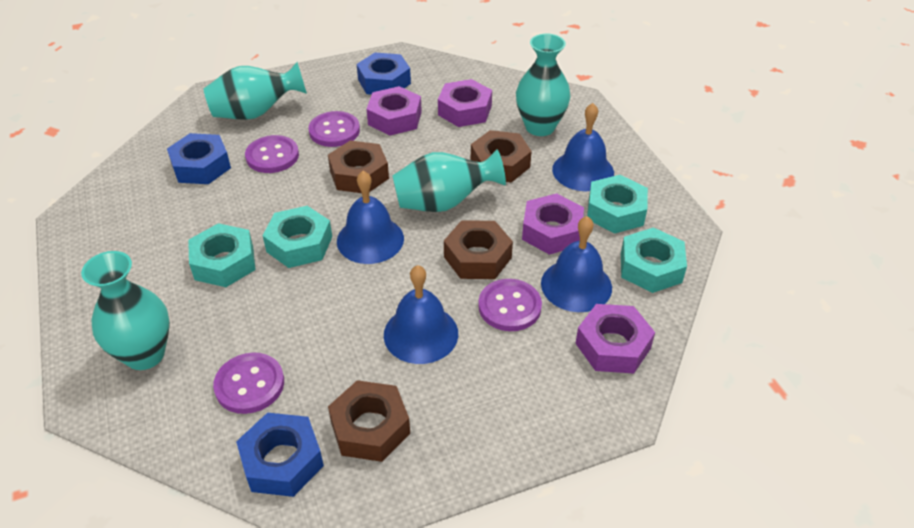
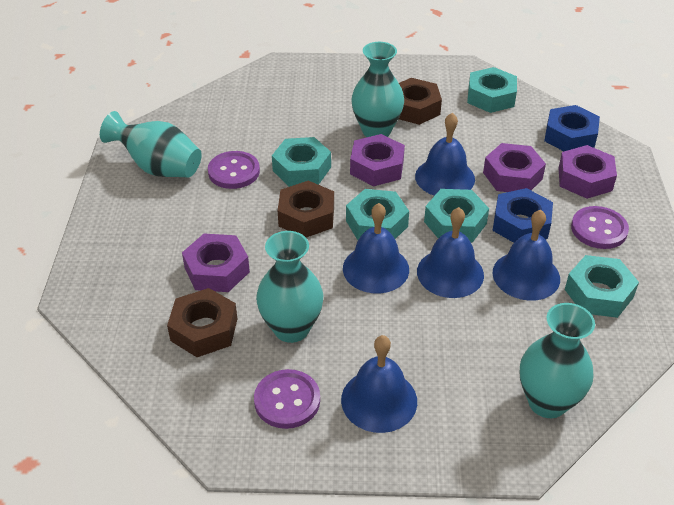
blue bell: [337,171,404,264] [384,265,458,364] [541,216,612,312] [552,103,614,191] = 4 -> [341,335,417,433] [343,203,409,294] [415,113,475,196] [417,207,484,298] [493,210,560,301] = 5
blue nut: [167,133,231,184] [236,413,324,497] [357,53,411,95] = 3 -> [493,188,553,243] [544,105,600,151] = 2
brown nut: [328,140,389,193] [328,380,410,462] [444,220,513,279] [471,130,532,182] = 4 -> [167,288,237,357] [278,181,334,238] [399,78,442,125] = 3
purple button: [213,353,284,414] [245,135,299,173] [309,111,360,147] [478,279,542,331] = 4 -> [208,151,260,189] [254,369,320,429] [571,206,629,249] = 3
turquoise nut: [188,223,256,287] [263,206,332,268] [587,175,648,234] [621,227,687,293] = 4 -> [272,137,331,187] [346,189,409,240] [424,189,489,242] [467,67,517,113] [565,255,639,318] = 5

